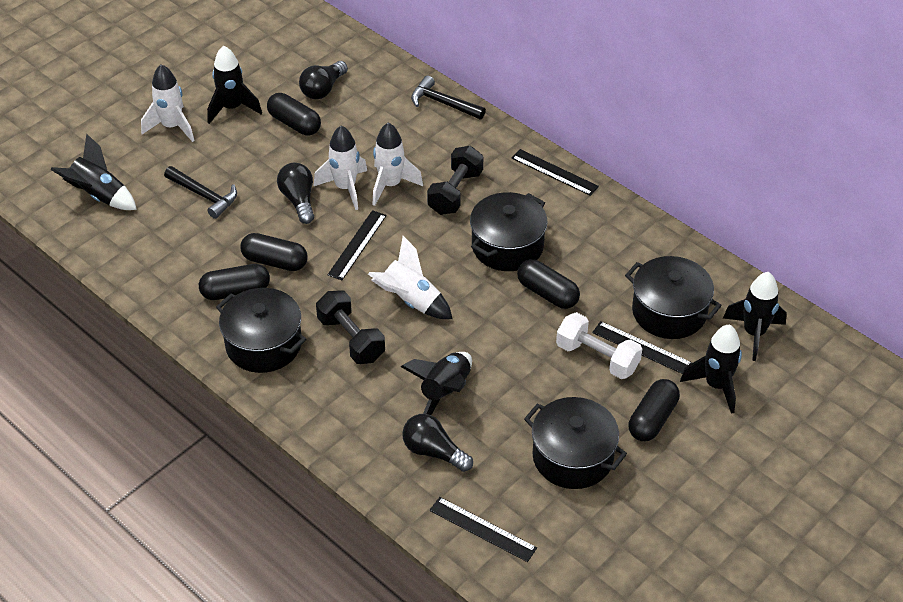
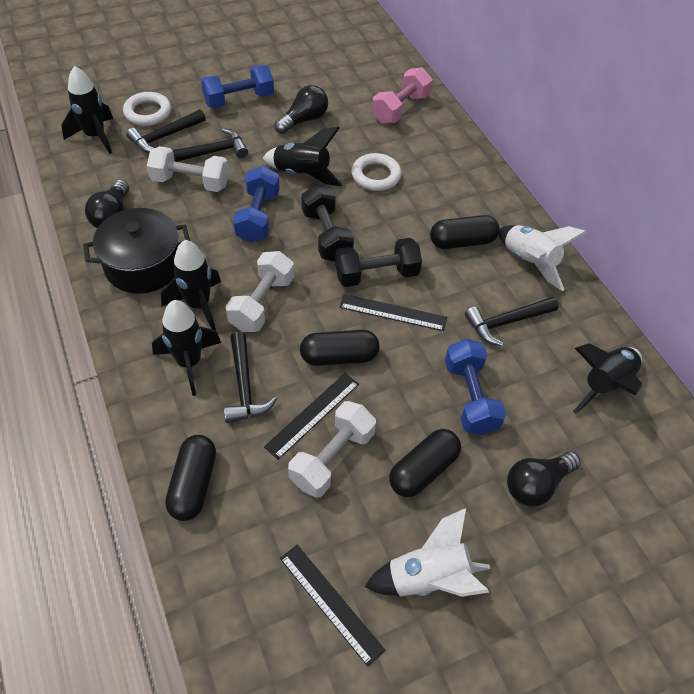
black capsule: [199,264,270,300] [240,233,308,271] [267,93,321,136] [517,259,580,309] [629,379,680,441] = 5 -> [165,435,216,521] [300,330,379,366] [389,429,461,497] [430,215,500,249] = 4
black hammer: [164,166,237,219] [411,76,486,119] = 2 -> [126,109,206,153] [172,128,248,162] [224,332,277,423] [465,296,559,346] = 4
black pot: [216,288,306,373] [470,192,547,271] [524,397,627,489] [625,256,722,339] = 4 -> [83,208,190,294] = 1
black ruler: [328,210,387,280] [430,497,537,562] [512,149,599,196] [592,321,692,374] = 4 -> [264,373,359,460] [280,545,385,667] [340,294,447,331] = 3
blue dumbbell: none = 0 -> [201,65,274,108] [233,166,280,243] [445,339,506,435] = 3
pink dumbbell: none = 0 -> [372,67,433,124] = 1
white dumbbell: [556,312,642,379] = 1 -> [147,146,229,192] [226,251,294,332] [288,401,376,498] = 3
white ring: none = 0 -> [123,92,171,126] [352,153,402,191] = 2
white rocket: [141,64,195,142] [314,125,367,210] [368,236,452,319] [372,123,423,206] = 4 -> [365,508,490,597] [499,225,587,291] = 2

